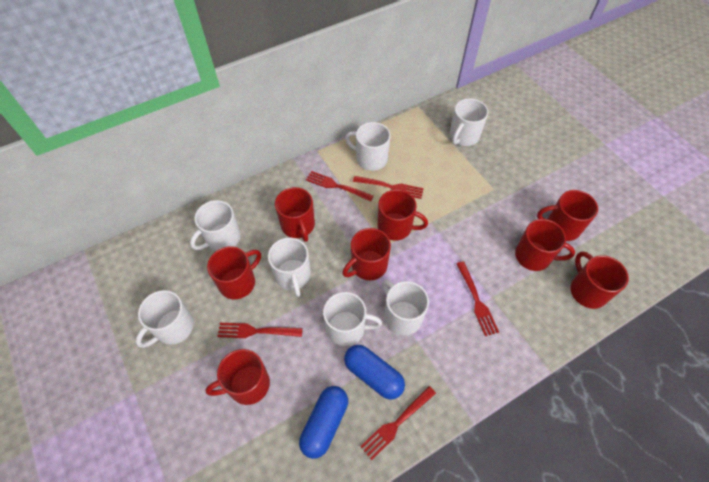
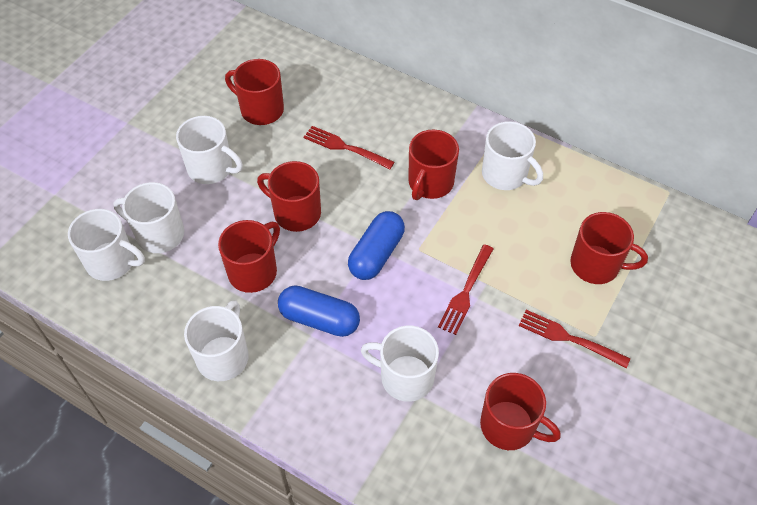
red fork: [217,323,303,338] [306,171,374,202] [353,176,424,199] [360,386,436,460] [456,261,499,336] = 5 -> [304,126,395,169] [438,244,493,335] [518,310,630,368] = 3
red mug: [206,349,270,405] [207,246,261,299] [275,187,315,242] [342,228,391,280] [378,189,428,240] [515,219,575,271] [537,190,598,241] [570,251,629,309] = 8 -> [218,220,280,293] [225,59,284,125] [257,161,321,232] [408,130,459,200] [480,373,561,450] [570,212,648,284] = 6
white mug: [136,290,194,348] [190,200,241,251] [268,237,311,297] [323,292,382,346] [345,122,391,171] [382,280,429,335] [450,98,488,146] = 7 -> [68,209,145,281] [113,182,184,253] [176,116,243,184] [184,300,249,381] [361,326,439,402] [482,121,543,190] = 6

